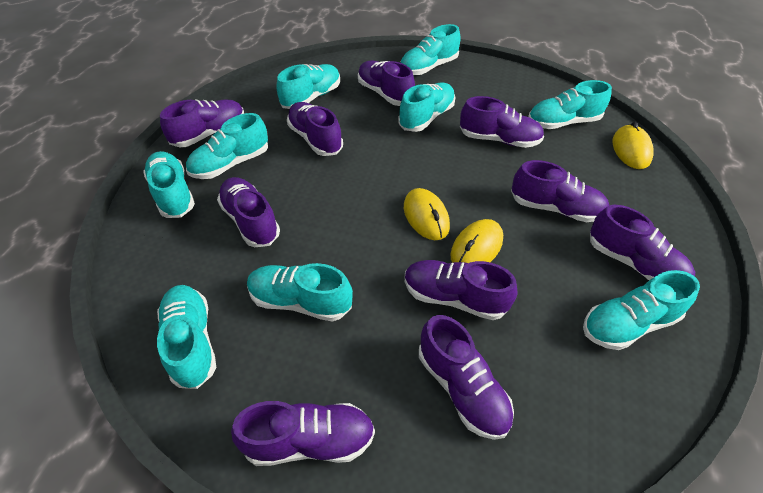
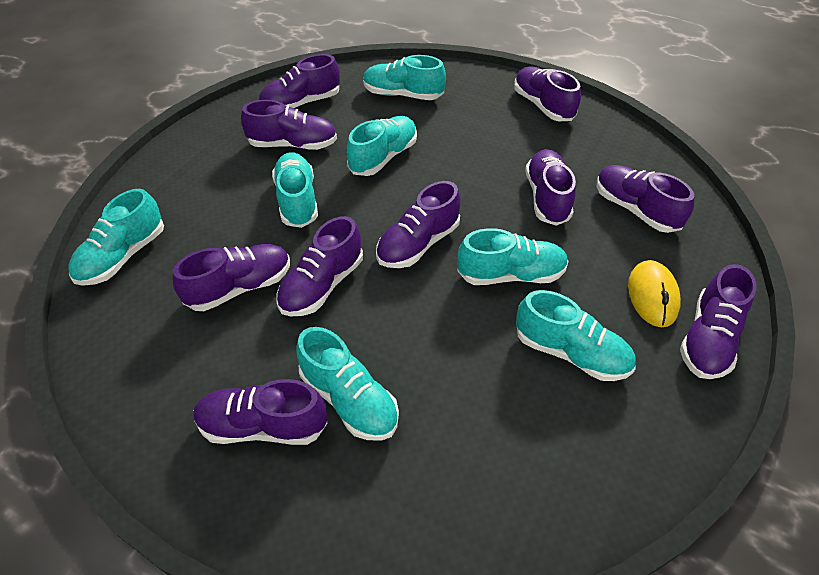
turquoise shoe: [143,151,195,218] [157,285,216,389] [186,113,268,179] [247,263,353,322] [276,64,340,109] [398,83,456,132] [400,24,460,75] [528,80,612,129] [583,270,700,350] = 9 -> [68,189,164,286] [272,152,318,228] [296,327,399,441] [346,116,417,176] [363,55,446,100] [457,228,568,285] [516,290,636,381] = 7
yellow mouse: [404,188,450,240] [450,219,503,263] [613,122,654,169] = 3 -> [628,260,681,327] = 1

